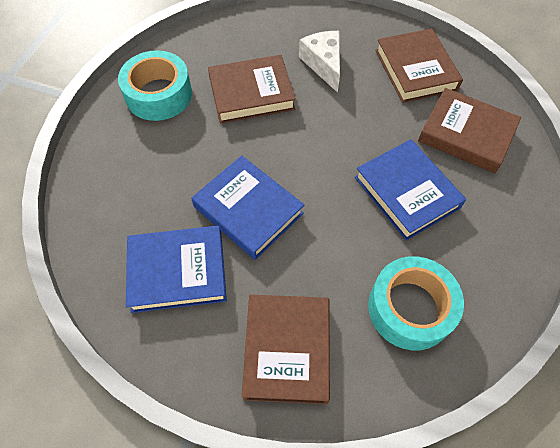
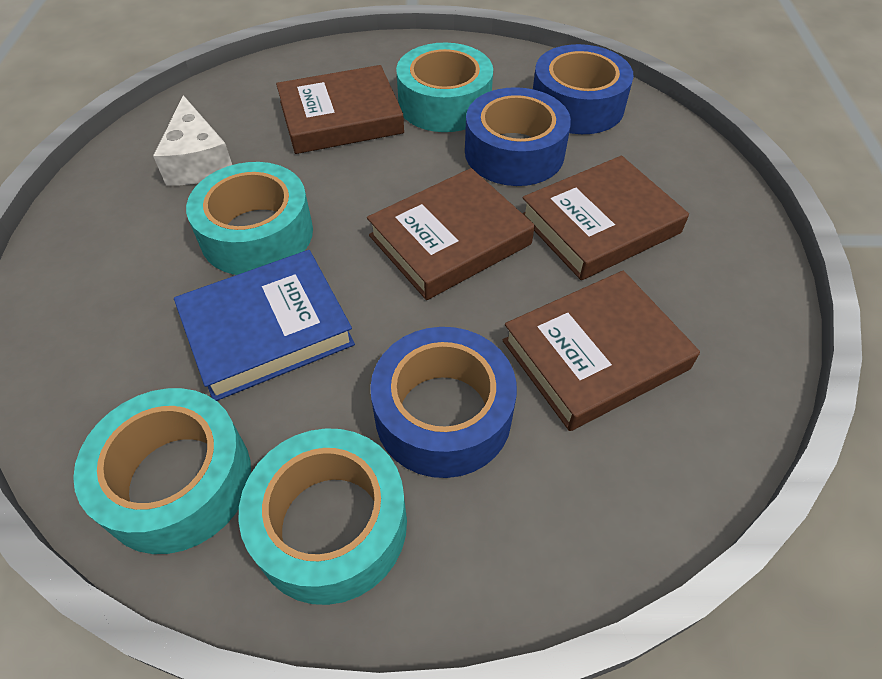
blue book: [126,226,227,313] [191,155,304,260] [355,139,466,241] = 3 -> [174,250,355,401] = 1
blue tape: none = 0 -> [370,327,517,478] [465,87,571,186] [533,44,634,134] = 3
turquoise tape: [118,50,192,121] [368,256,464,350] = 2 -> [73,388,251,554] [186,162,313,275] [238,428,407,605] [396,43,493,132] = 4

